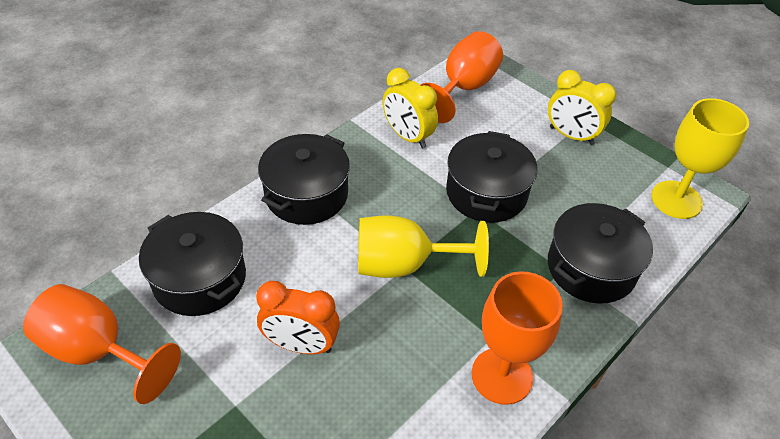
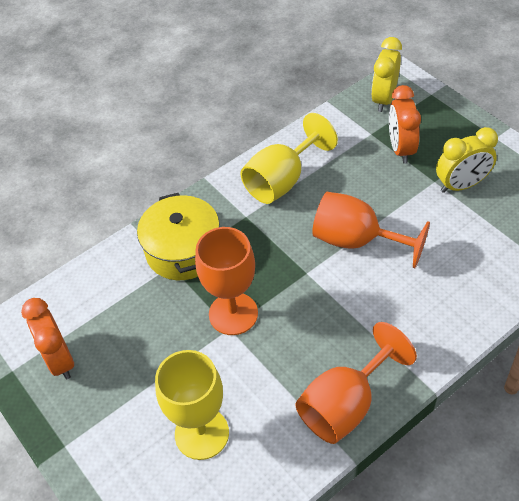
black pot: [139,212,246,316] [258,134,350,225] [446,131,537,223] [548,203,653,303] = 4 -> none = 0
orange clock: [256,281,340,354] = 1 -> [21,298,74,380] [389,85,421,164] = 2
yellow pot: none = 0 -> [137,193,220,280] = 1

